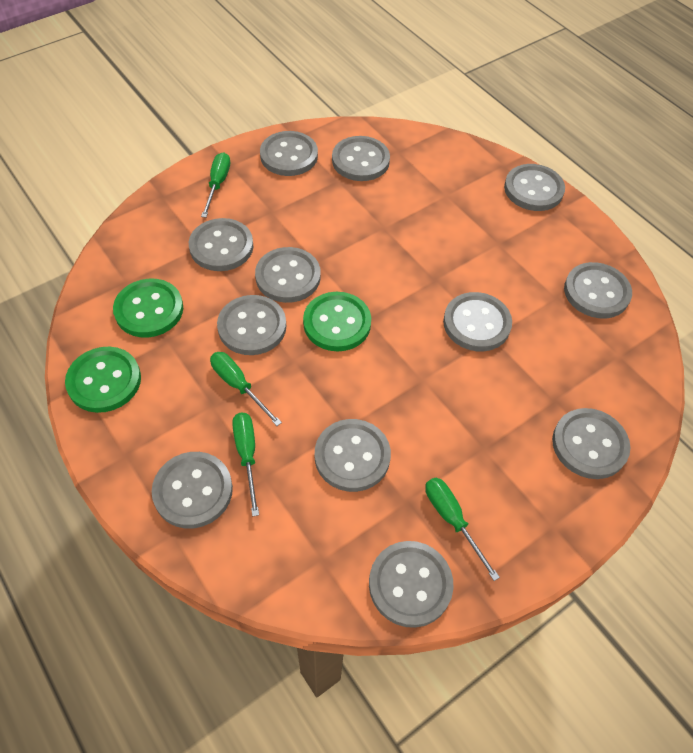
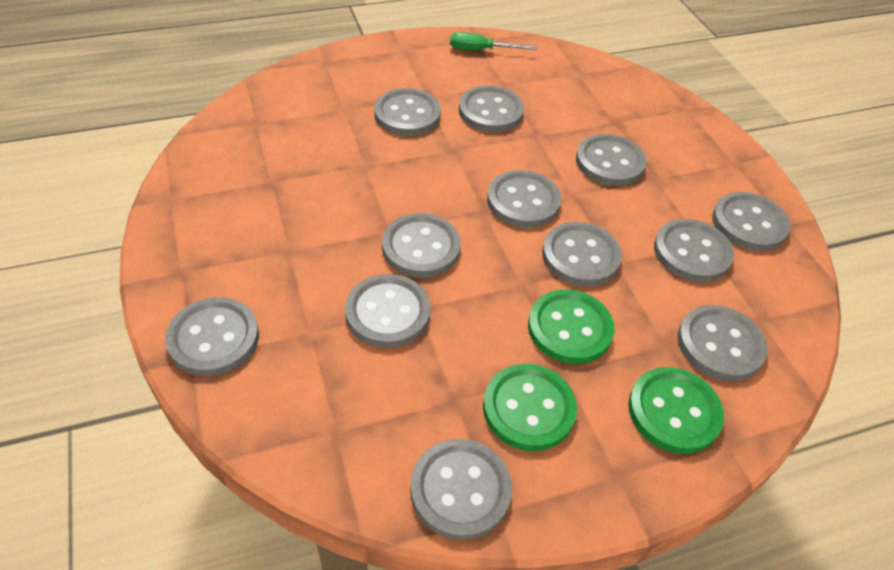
green screwdriver: [201,152,230,218] [210,352,282,426] [232,412,259,516] [425,478,500,581] = 4 -> [450,32,536,50] = 1

